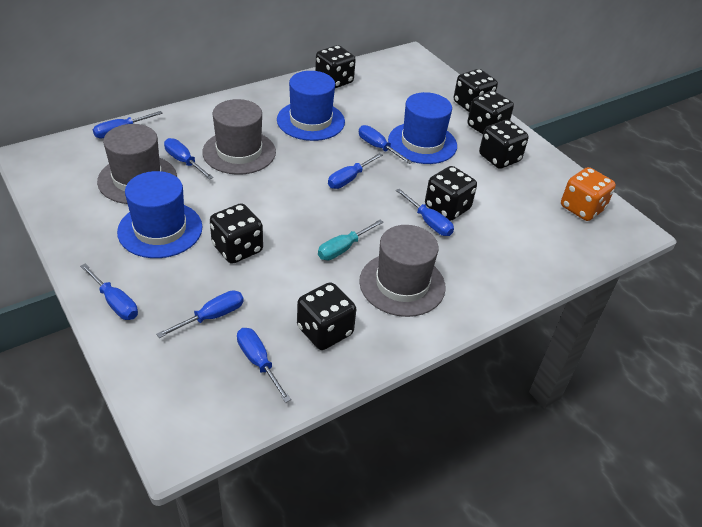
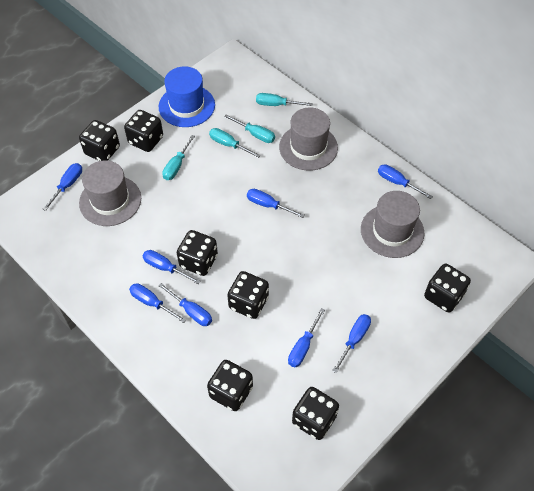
blue hat: [117,171,203,258] [277,71,345,141] [388,92,457,164] = 3 -> [159,66,215,127] = 1
orange dice: [561,167,616,221] = 1 -> none = 0
turquoise screwdriver: [318,220,384,260] = 1 -> [162,135,195,180] [209,128,261,158] [224,114,275,143] [256,93,313,106] = 4

